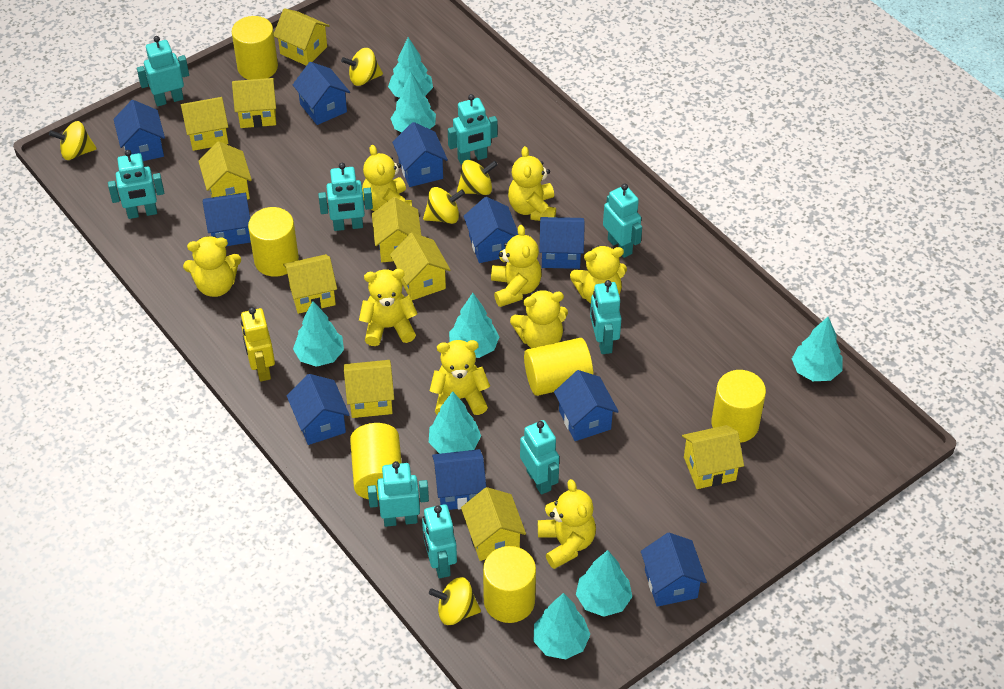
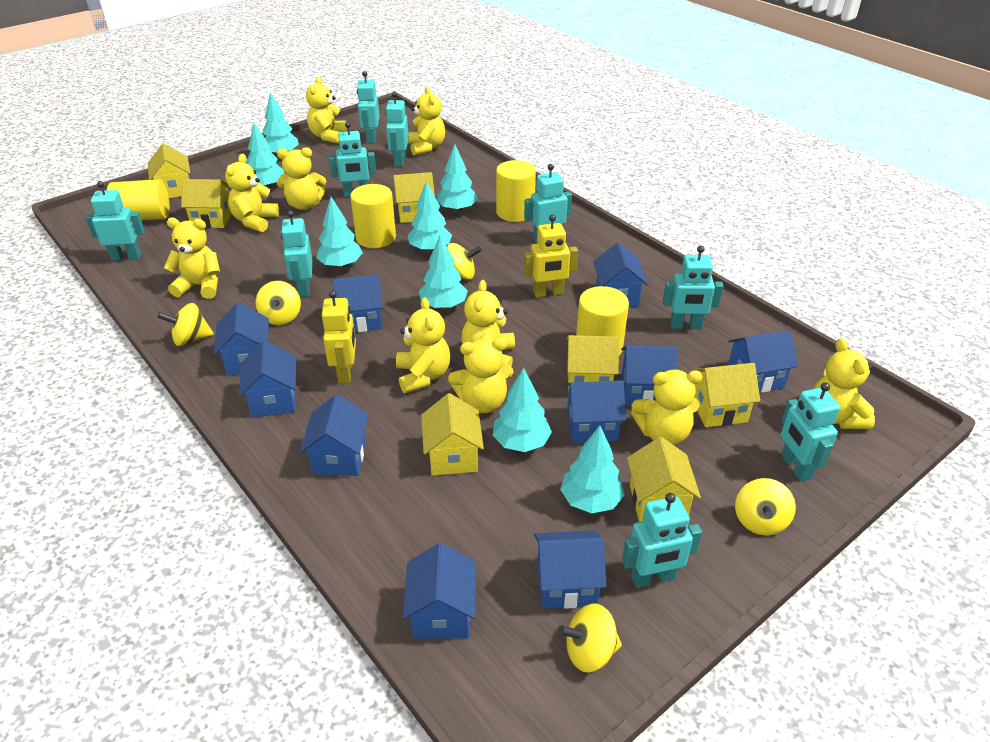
yellow cylinder: [232,16,278,80] [248,207,299,277] [350,423,402,500] [483,546,536,623] [524,338,594,396] [711,370,766,443] = 6 -> [107,179,170,221] [350,184,396,248] [496,160,536,222] [576,286,629,356] = 4
yellow house: [181,97,229,151] [198,141,252,200] [232,78,276,128] [274,8,330,66] [283,254,337,314] [344,360,394,418] [372,197,421,262] [390,233,451,300] [461,487,526,561] [682,425,744,489] = 10 -> [148,143,190,198] [181,179,232,228] [393,172,435,223] [421,393,484,476] [566,335,619,393] [627,437,701,522] [691,363,760,427] = 7
yellow robot: [241,307,275,382] = 1 -> [322,290,356,383] [524,215,578,297] = 2
yellow teddy bear: [183,236,241,297] [359,269,417,346] [362,145,412,211] [430,340,490,415] [491,225,541,307] [508,146,556,221] [510,290,568,348] [538,479,596,569] [570,246,627,304] = 9 -> [164,218,220,299] [225,154,279,232] [277,147,326,210] [306,76,347,144] [396,297,450,393] [408,86,445,156] [448,338,513,413] [461,280,515,366] [631,369,702,445] [813,338,875,429] = 10

